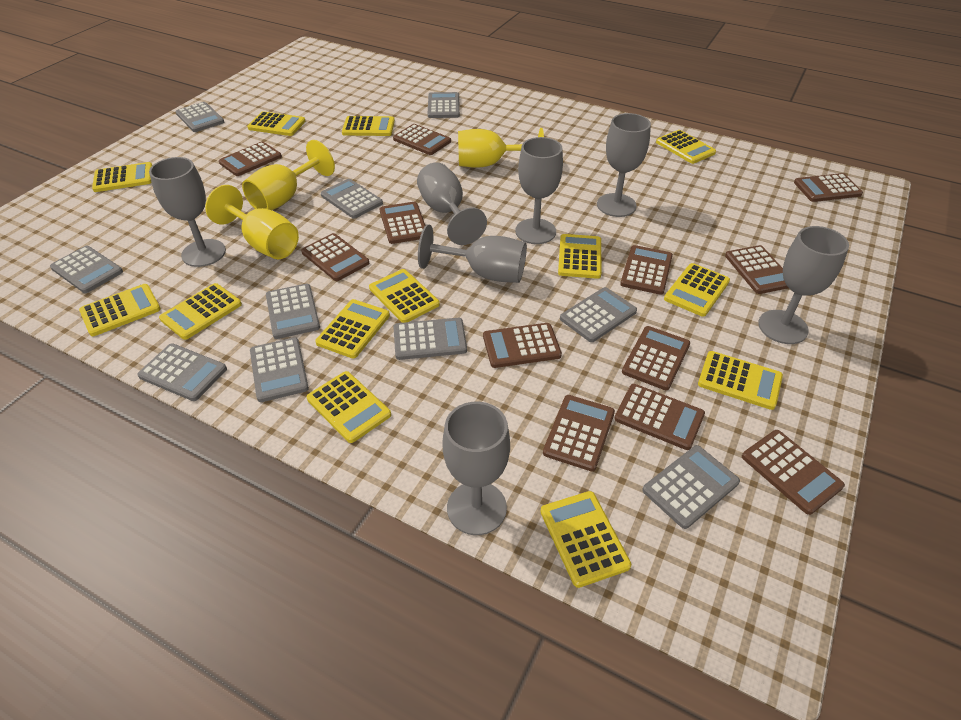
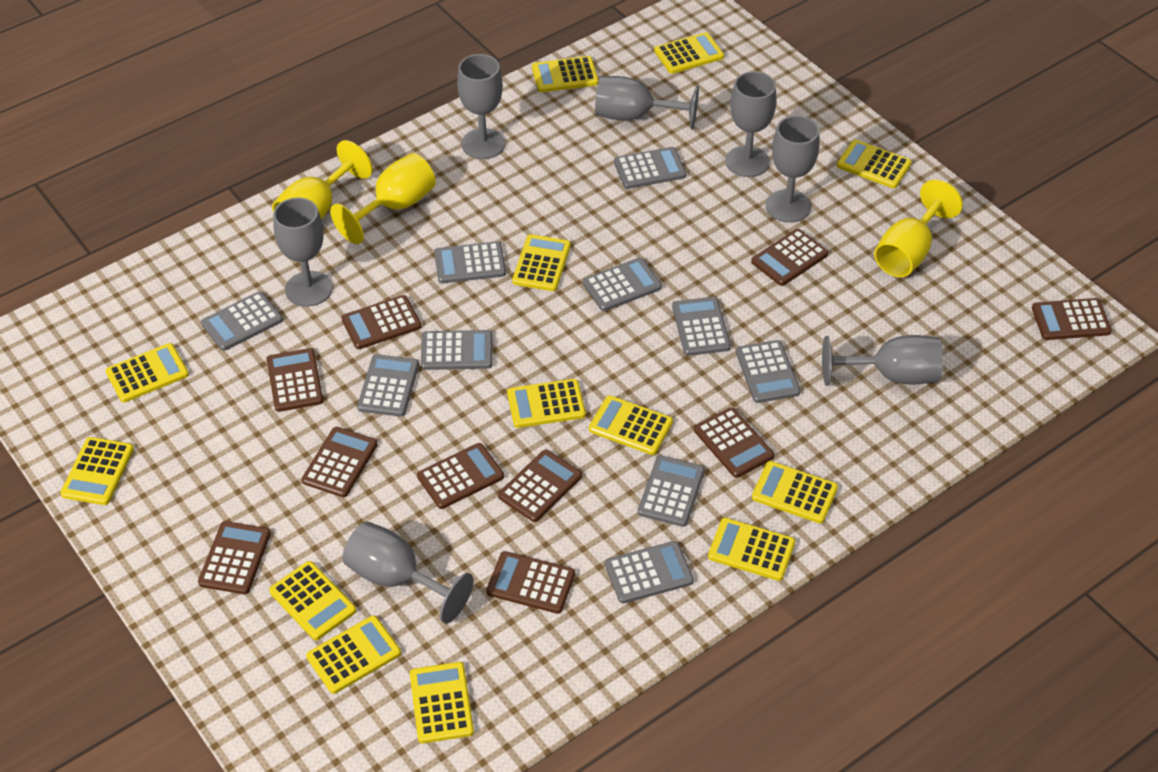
brown calculator: [219,142,282,176] [301,233,369,281] [380,202,425,244] [393,124,451,155] [483,323,562,368] [543,395,615,471] [614,384,705,450] [620,245,673,295] [622,326,690,390] [725,245,788,294] [742,430,845,515] [794,173,863,202] = 12 -> [198,521,271,594] [267,348,323,412] [302,427,378,497] [342,295,421,349] [417,443,504,509] [486,551,575,614] [498,449,582,522] [694,407,774,478] [751,229,828,286] [1032,298,1112,340] = 10

